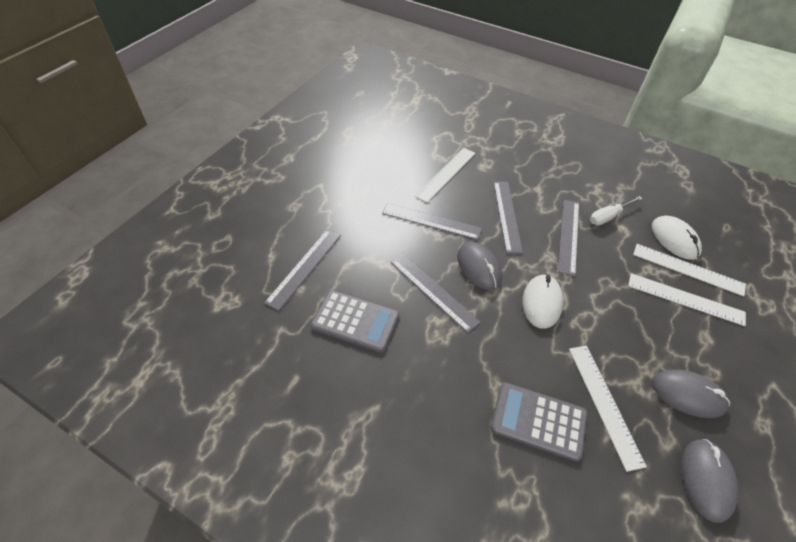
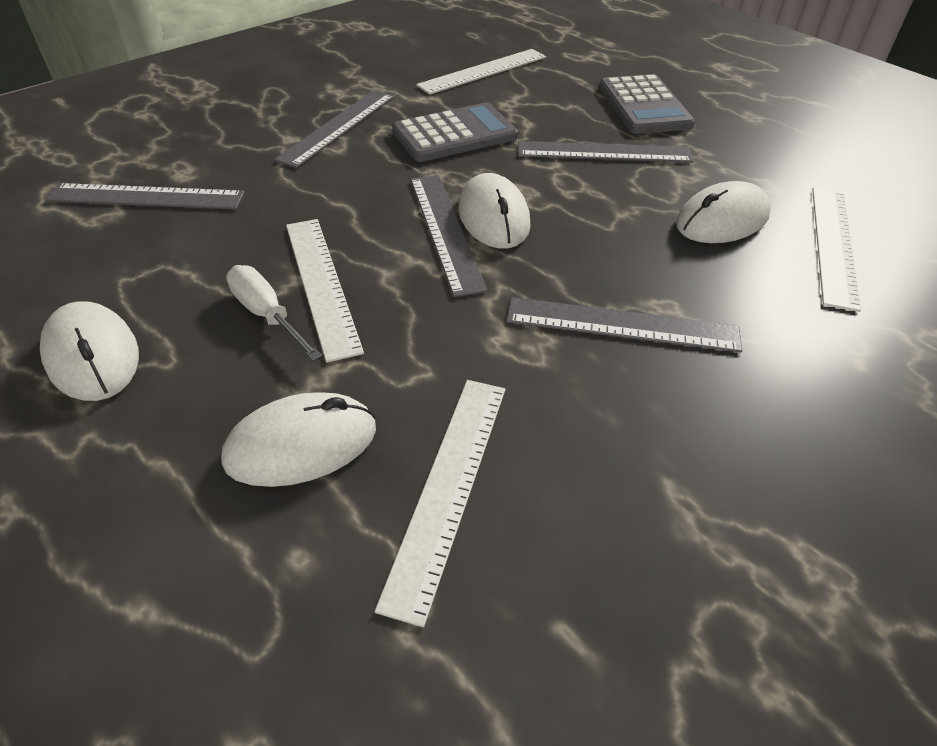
grey mouse: [457,242,502,290] [652,370,730,418] [681,439,738,523] = 3 -> none = 0
white mouse: [522,274,563,329] [652,216,702,260] = 2 -> [40,302,139,401] [221,392,376,487] [458,173,531,249] [676,181,771,243] = 4

